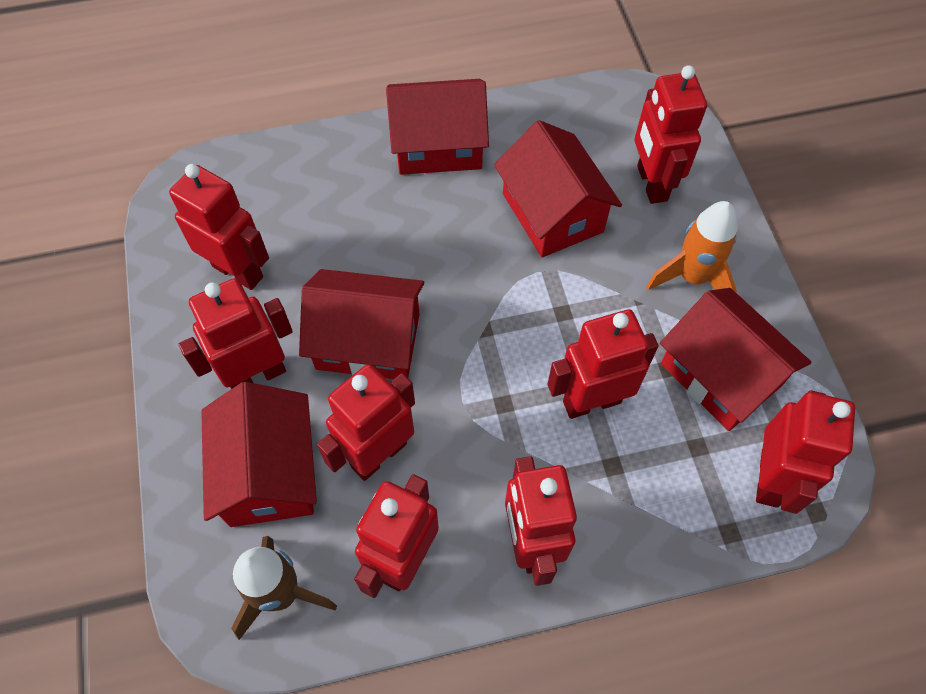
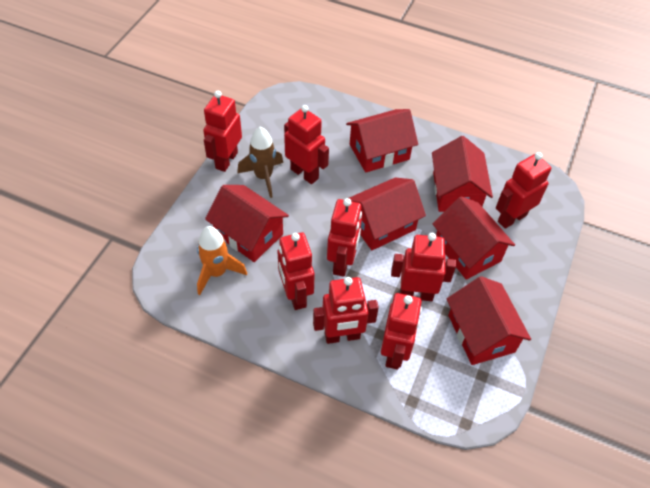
red house: [201,382,317,527] [299,269,424,379] [386,79,489,175] [494,120,622,257] [660,288,811,431] = 5 -> [205,185,289,262] [346,109,418,173] [349,177,426,250] [432,136,493,212] [433,196,515,280] [447,276,531,365] = 6

